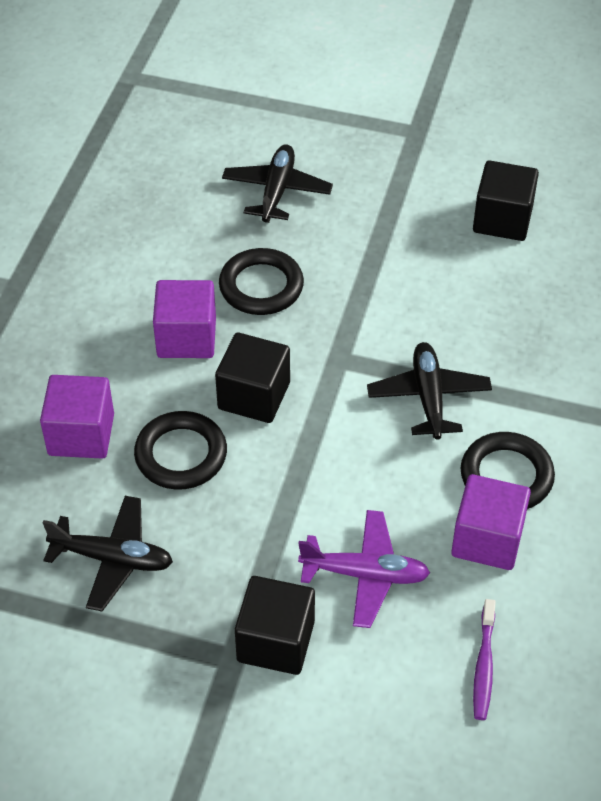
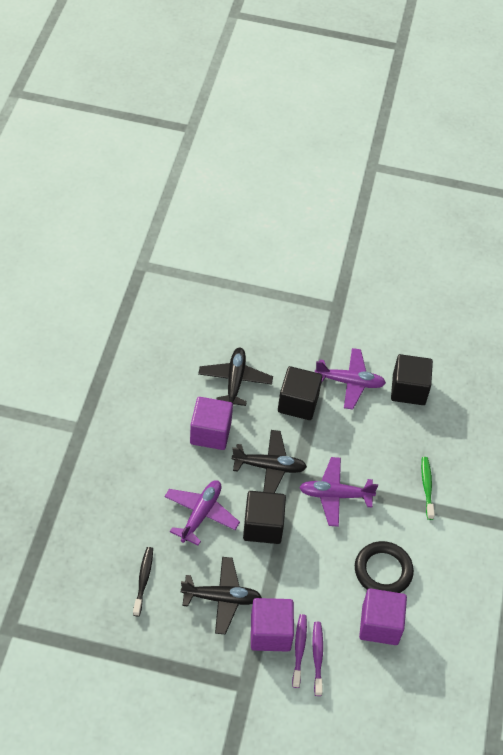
black ring: [134,411,227,490] [219,248,304,315] [461,432,555,509] = 3 -> [355,541,414,593] = 1
black toothbrush: none = 0 -> [133,547,153,616] = 1
green toothbrush: none = 0 -> [421,457,435,520] = 1
purple plane: [298,510,430,628] = 1 -> [165,480,240,545] [299,457,378,527] [315,348,386,410] = 3
purple toothbrush: [473,599,496,720] = 1 -> [292,614,307,688] [312,622,323,696] = 2

